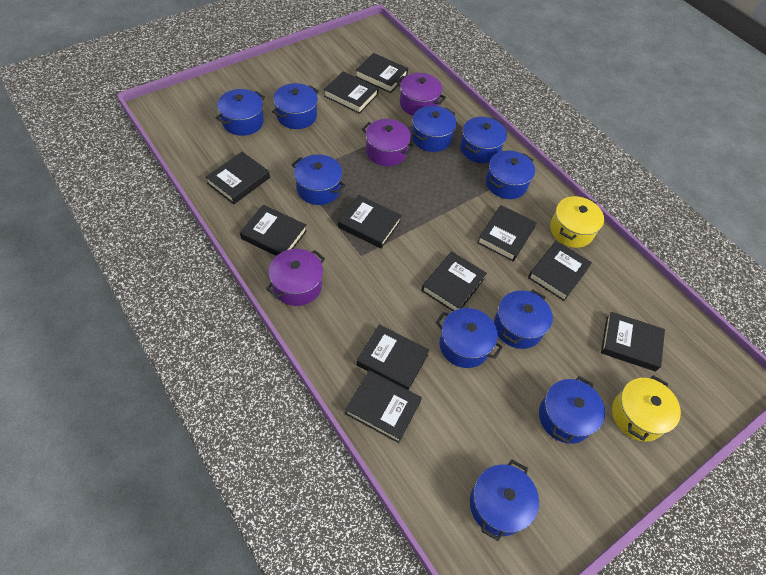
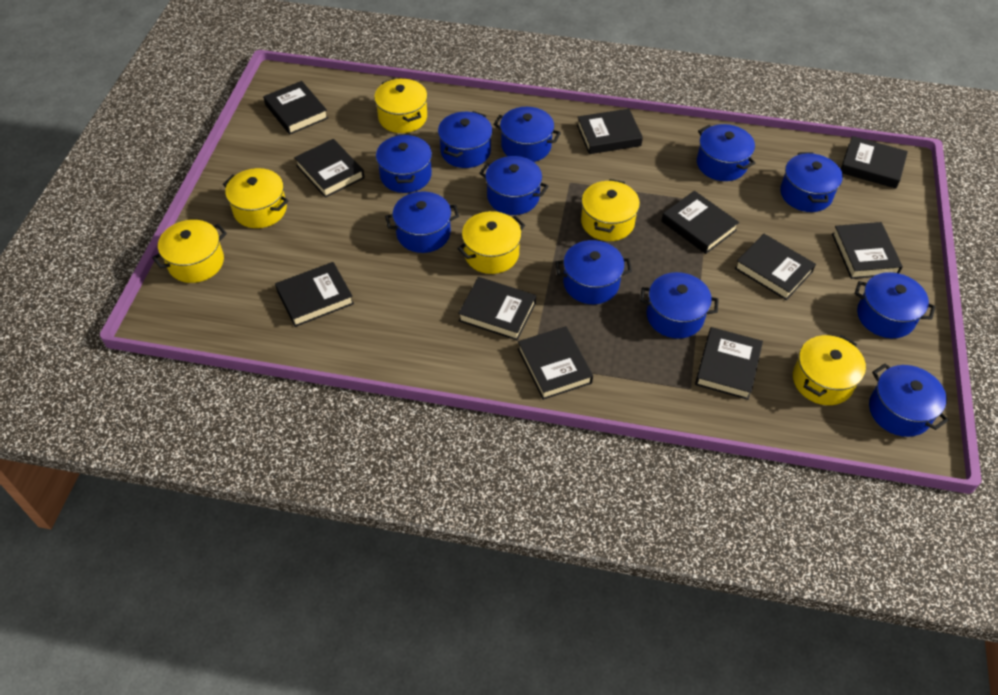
blue pot: [216,89,265,136] [272,83,319,129] [292,154,346,205] [412,105,457,152] [436,308,503,368] [460,117,507,163] [470,460,539,541] [486,150,535,199] [494,290,553,349] [539,376,605,444] = 10 -> [376,134,432,193] [385,191,459,253] [438,111,493,168] [479,156,549,215] [493,107,561,162] [555,240,632,304] [640,272,719,339] [697,124,756,181] [780,152,843,212] [854,272,935,338] [869,363,949,437] = 11
purple pot: [266,249,325,306] [362,119,415,166] [396,73,446,116] = 3 -> none = 0
yellow pot: [550,196,604,248] [612,375,681,442] = 2 -> [152,220,227,283] [223,168,289,228] [374,78,428,133] [457,211,525,274] [581,179,640,241] [793,335,866,405] = 6

